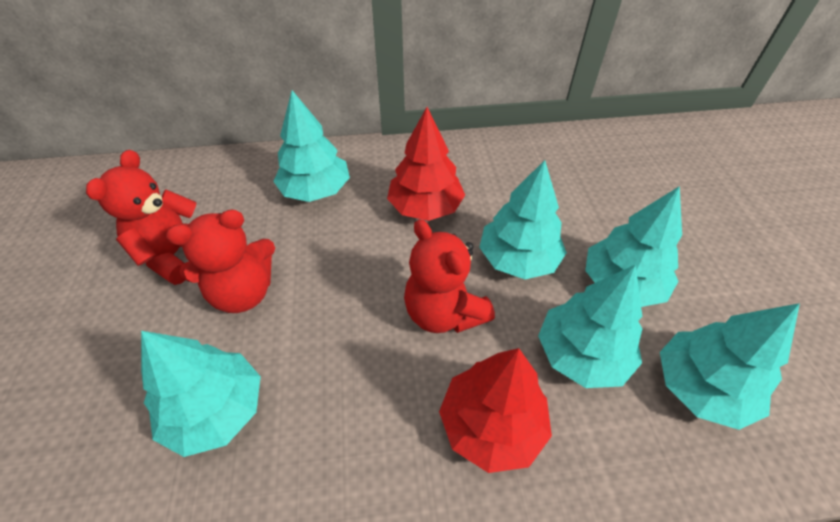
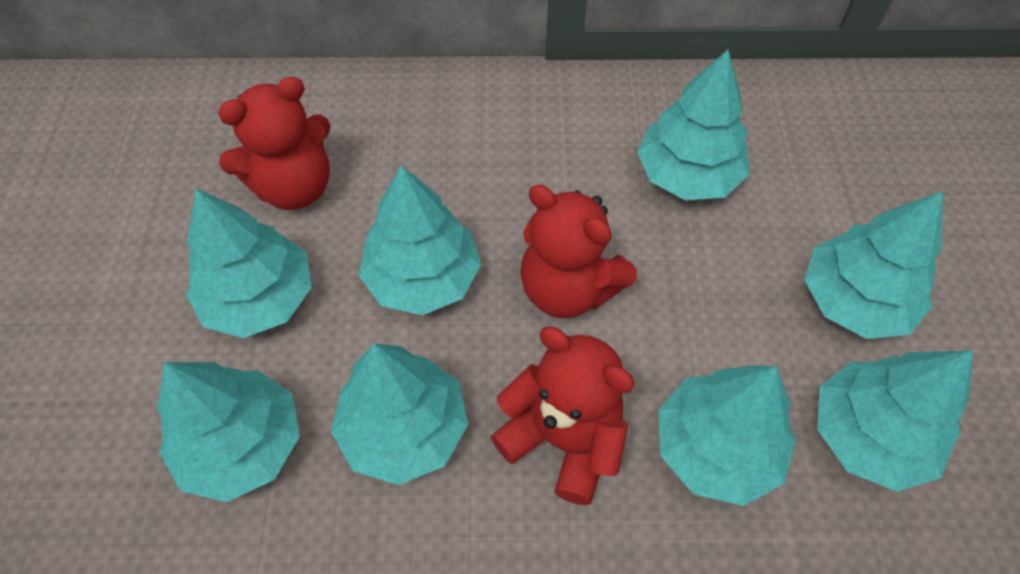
red tree: [387,107,465,221] [439,348,552,473] = 2 -> none = 0
turquoise tree: [141,331,261,457] [273,90,350,202] [479,160,567,279] [538,265,642,388] [585,186,682,307] [660,303,800,430] = 6 -> [157,362,300,502] [186,189,312,338] [331,343,468,485] [359,165,481,315] [637,50,749,200] [658,366,796,506] [805,191,943,339] [817,350,973,492] = 8

